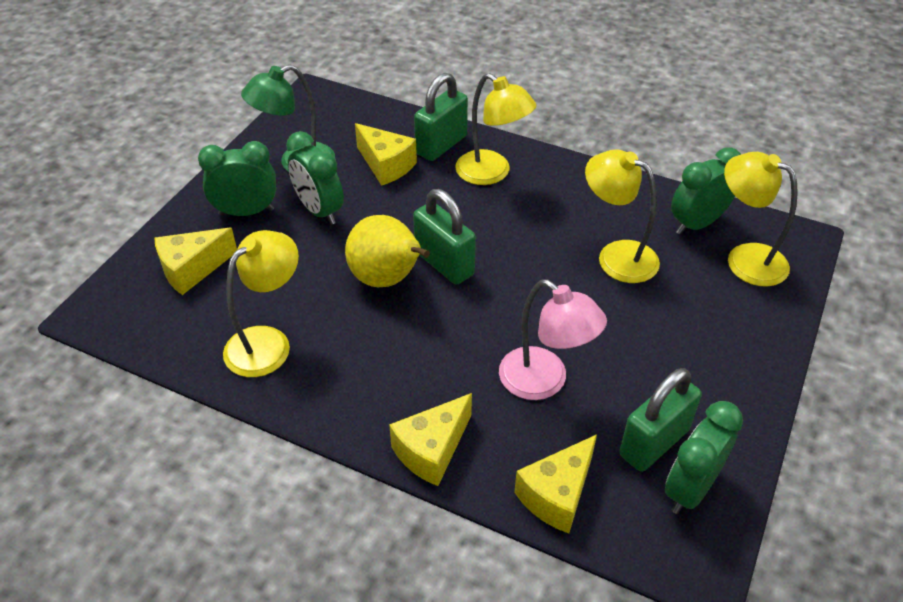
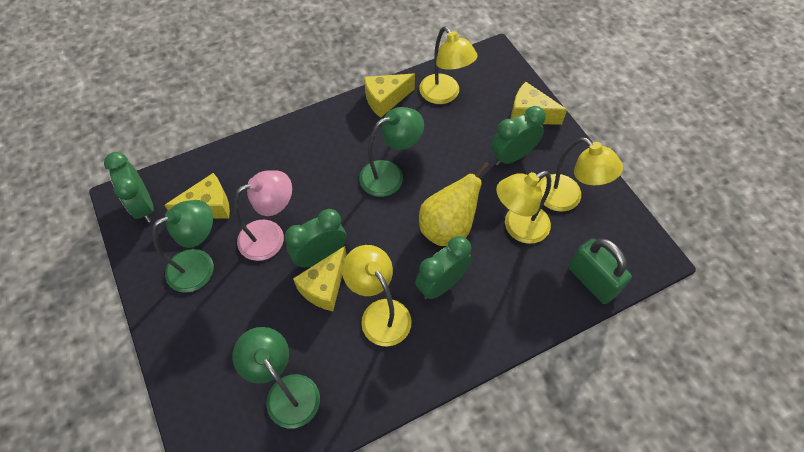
green lamp: [241,65,335,172] = 1 -> [152,200,213,293] [232,327,320,429] [359,107,424,197] = 3
green padlock: [413,189,476,285] [414,73,468,161] [619,368,702,472] = 3 -> [568,238,632,304] = 1

